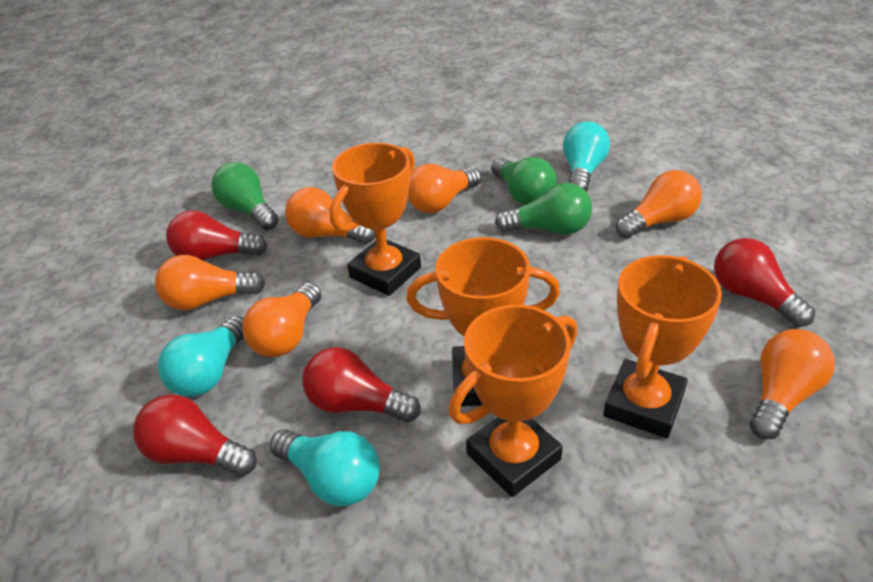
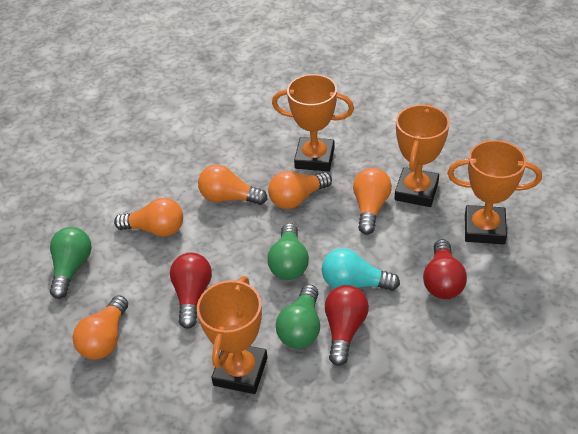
orange light bulb: [155,255,265,310] [242,283,322,357] [285,187,375,244] [408,164,481,213] [616,170,702,238] [750,329,835,439] = 6 -> [73,295,128,360] [114,198,183,237] [198,165,267,205] [268,171,332,209] [353,168,392,235] = 5
red light bulb: [133,394,257,476] [166,210,267,260] [302,347,421,423] [714,238,815,327] = 4 -> [170,253,212,329] [325,285,369,366] [423,239,467,299] = 3
turquoise light bulb: [158,316,244,397] [270,429,380,506] [563,121,610,192] = 3 -> [322,248,400,291] = 1

